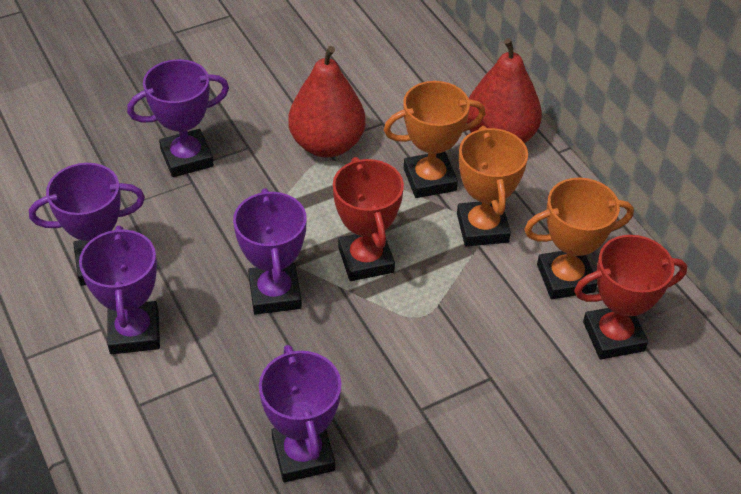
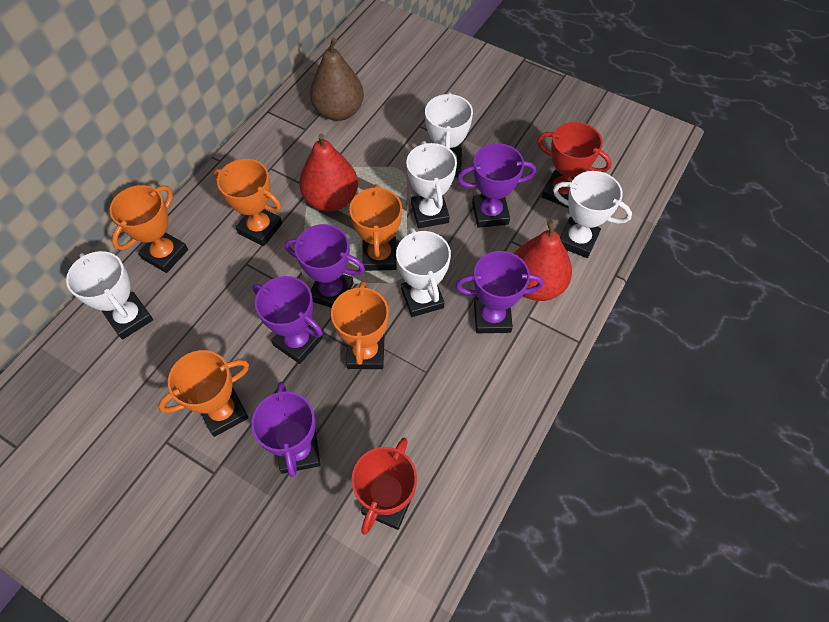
brown pear: none = 0 -> [310,38,364,121] = 1
orange trophy: [384,81,485,198] [457,126,528,246] [524,178,634,299] = 3 -> [110,185,188,273] [158,350,249,437] [213,159,282,246] [331,281,389,369] [349,184,402,271] = 5
white trophy: none = 0 -> [66,251,153,340] [396,228,451,317] [406,141,457,228] [425,92,473,177] [553,171,632,258] = 5

